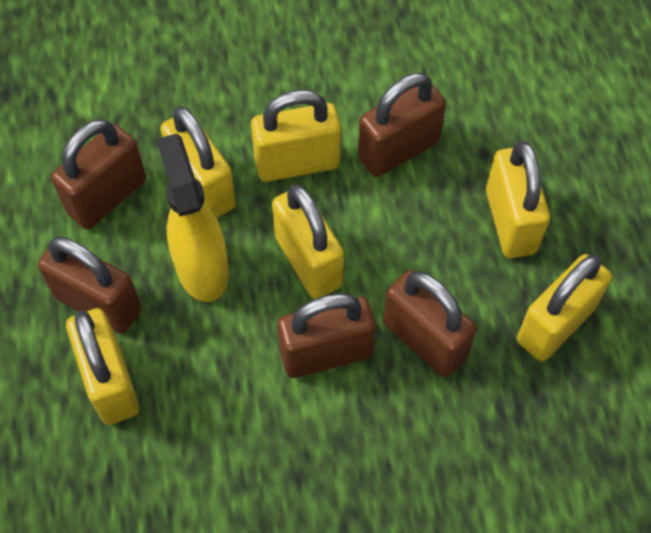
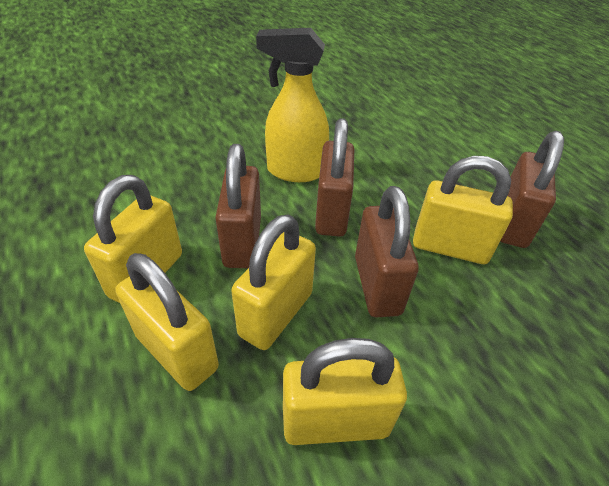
brown padlock: [38,236,141,334] [51,119,146,229] [277,293,376,378] [358,73,446,177] [383,270,477,377] = 5 -> [215,144,261,268] [315,118,354,237] [355,186,419,318] [500,131,564,248] = 4
yellow padlock: [66,308,140,425] [160,106,236,218] [251,90,341,182] [272,185,344,299] [486,141,550,258] [517,254,612,361] = 6 -> [84,175,182,303] [115,253,219,391] [231,215,316,350] [283,338,407,445] [413,156,513,264] = 5

